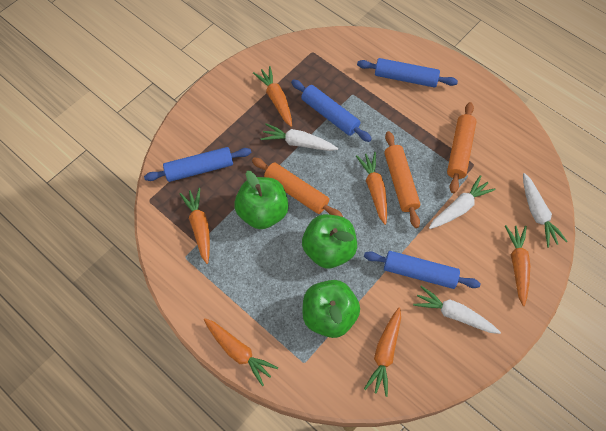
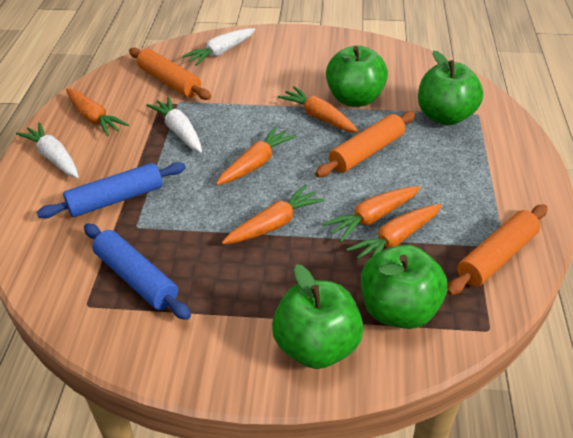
blue rolling pin: [144,147,252,182] [291,79,372,142] [357,58,458,88] [364,251,481,289] = 4 -> [36,162,186,218] [84,223,191,320] = 2
green apple: [234,170,289,229] [302,214,357,269] [302,280,360,338] = 3 -> [272,264,363,369] [326,45,388,107] [361,245,447,329] [418,50,483,125] = 4
white carrot: [260,123,338,151] [413,286,501,334] [429,175,496,229] [523,173,568,248] = 4 -> [16,122,79,178] [146,97,202,153] [182,28,255,66] = 3

